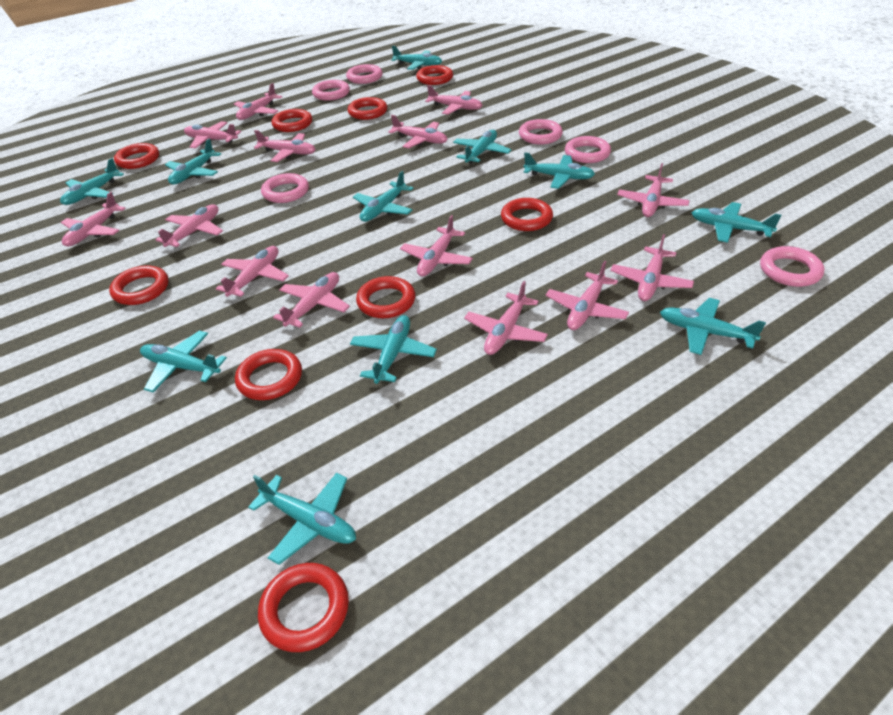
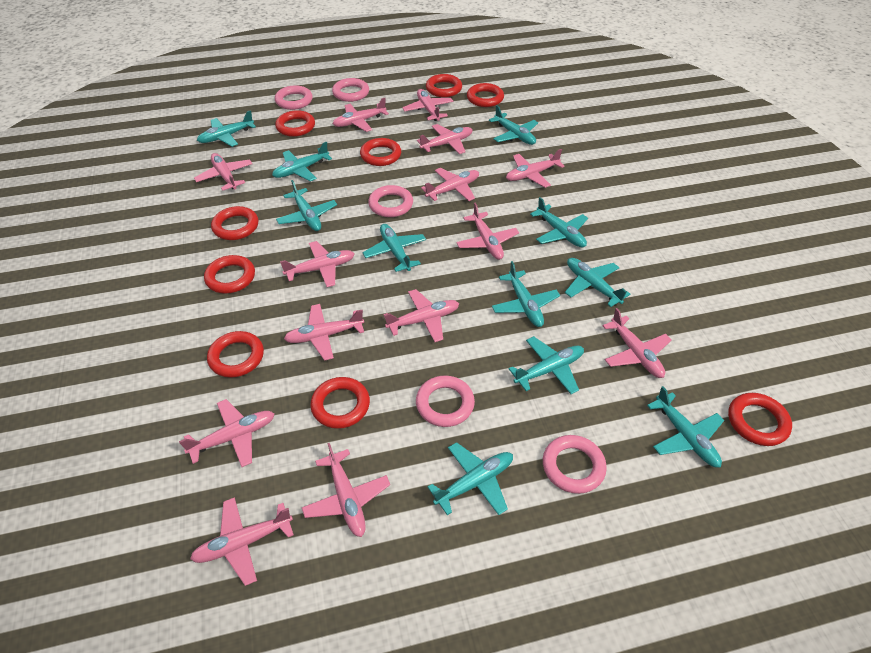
pink ring: [261,173,309,203] [312,80,350,101] [346,64,383,84] [519,119,563,145] [565,136,611,163] [760,246,824,287] = 6 -> [275,85,313,110] [332,78,369,102] [368,185,413,217] [416,376,475,427] [543,435,607,494] = 5

